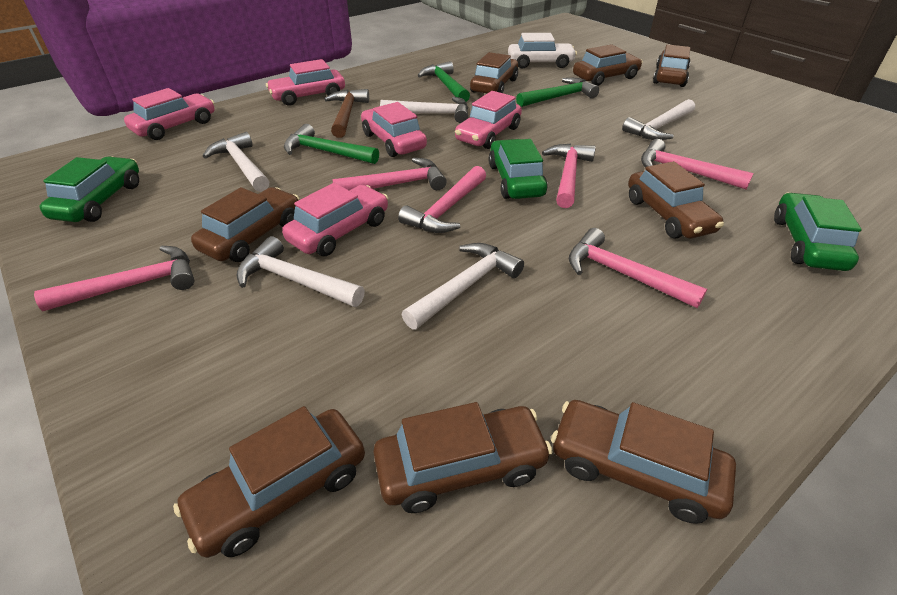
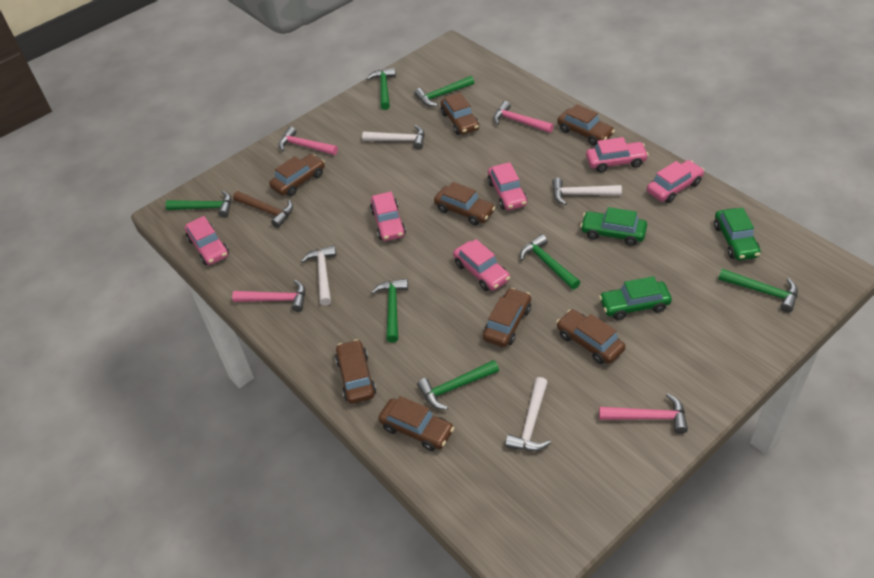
green hammer: [284,124,379,164] [417,61,470,102] [516,78,599,107] = 3 -> [165,191,231,218] [366,68,396,110] [371,279,408,343] [414,76,474,106] [417,360,499,410] [520,234,580,290] [718,269,798,313] = 7
pink car: [124,88,215,140] [266,59,345,106] [282,183,388,256] [361,102,427,157] [455,91,522,149] = 5 -> [185,216,229,265] [370,192,406,241] [453,239,510,291] [487,162,527,210] [586,137,649,173] [647,160,705,203] = 6
pink hammer: [34,246,194,311] [333,158,447,190] [398,166,486,233] [542,144,596,208] [569,228,707,308] [641,139,754,189] = 6 -> [232,280,305,312] [278,127,338,155] [493,101,554,133] [599,394,688,434] = 4
white car: [508,33,577,69] = 1 -> none = 0
white hammer: [203,132,269,192] [237,236,365,307] [380,97,468,123] [401,243,524,329] [622,99,695,140] = 5 -> [301,246,336,306] [362,125,425,150] [505,377,551,451] [552,178,622,205] = 4

